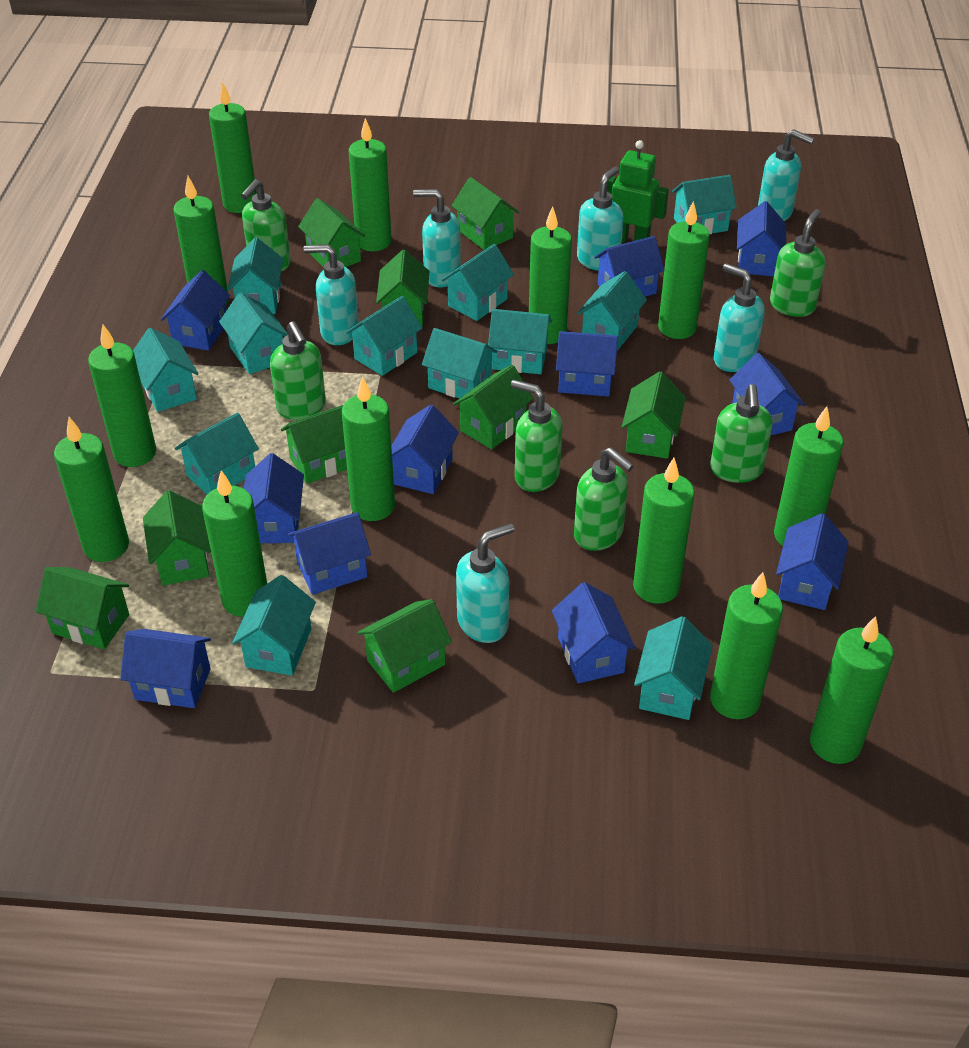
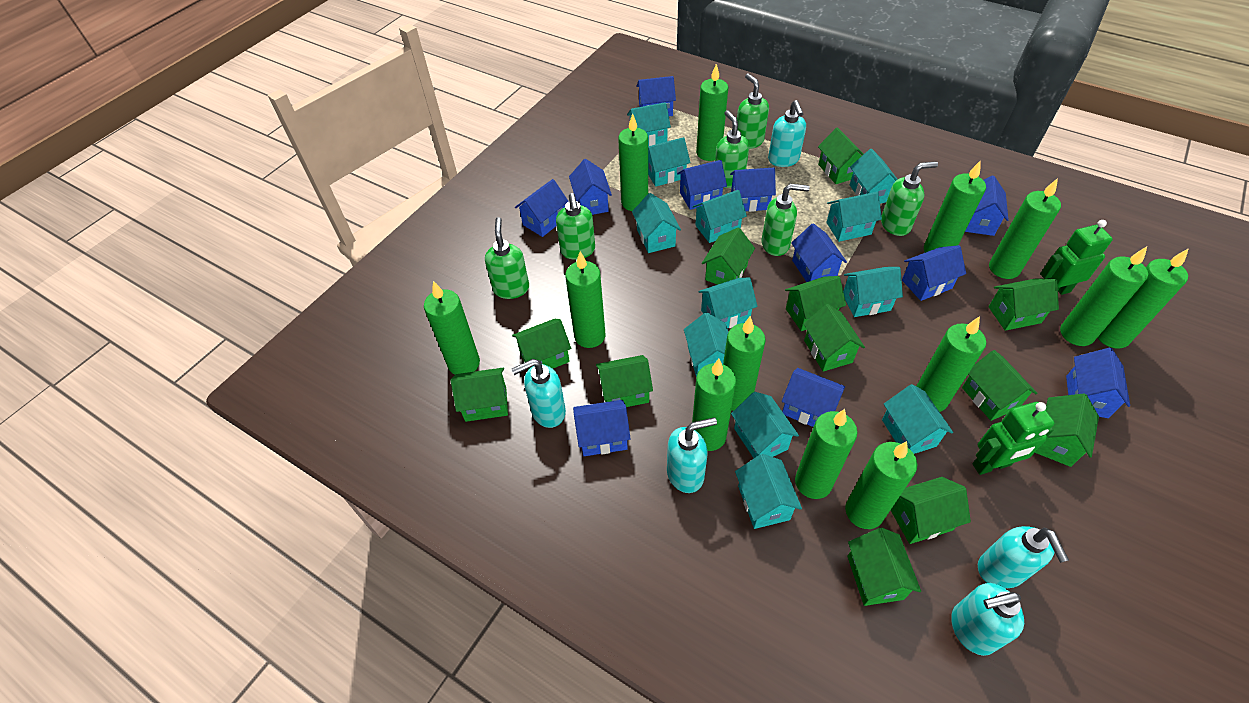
green house: [36,567,129,649] [143,490,211,586] [281,405,347,484] [298,198,365,268] [358,599,452,693] [376,250,429,327] [451,177,519,250] [453,365,533,449] [622,371,686,459] = 9 -> [451,368,508,422] [512,319,571,370] [596,355,653,407] [702,228,755,285] [785,276,846,331] [803,304,865,372] [818,127,864,184] [848,528,921,606] [891,477,971,544] [962,350,1037,421] [988,279,1059,331] [1035,393,1099,467] = 12
green robot: [607,140,669,243] = 1 -> [972,402,1055,475] [1040,220,1113,295] = 2
turquoise soap dispenser: [304,244,359,345] [413,189,461,287] [456,523,515,643] [577,166,624,271] [714,263,765,372] [758,129,814,221] = 6 -> [512,359,566,428] [667,417,717,493] [768,100,806,167] [951,583,1024,656] [978,526,1069,588] = 5

